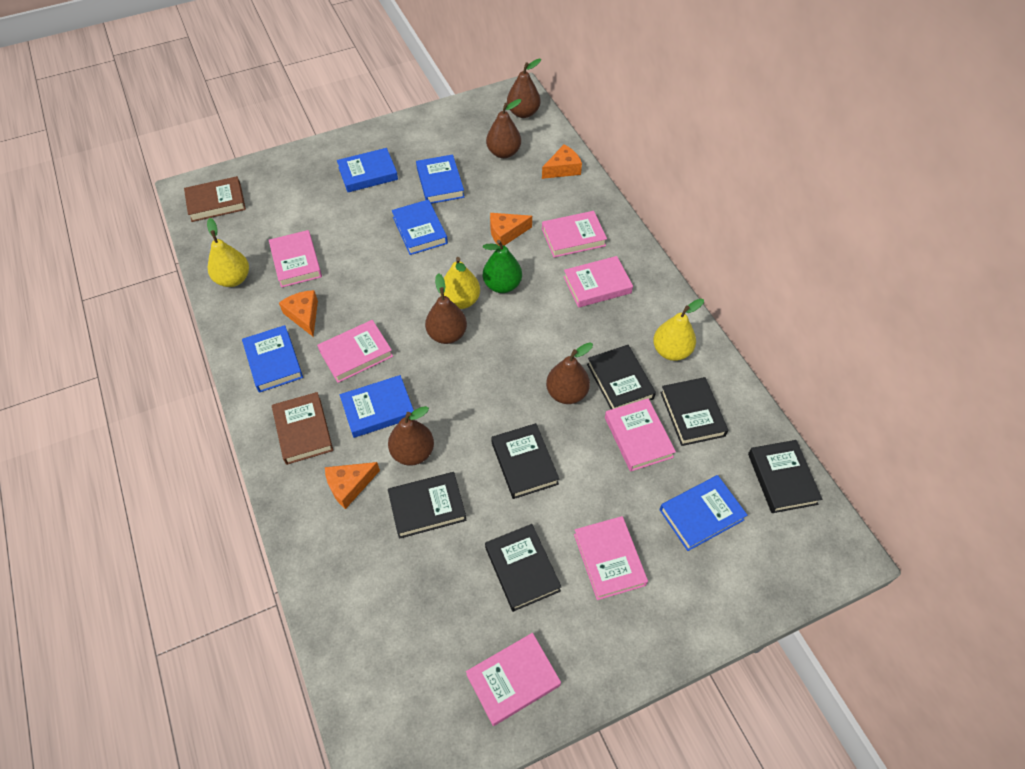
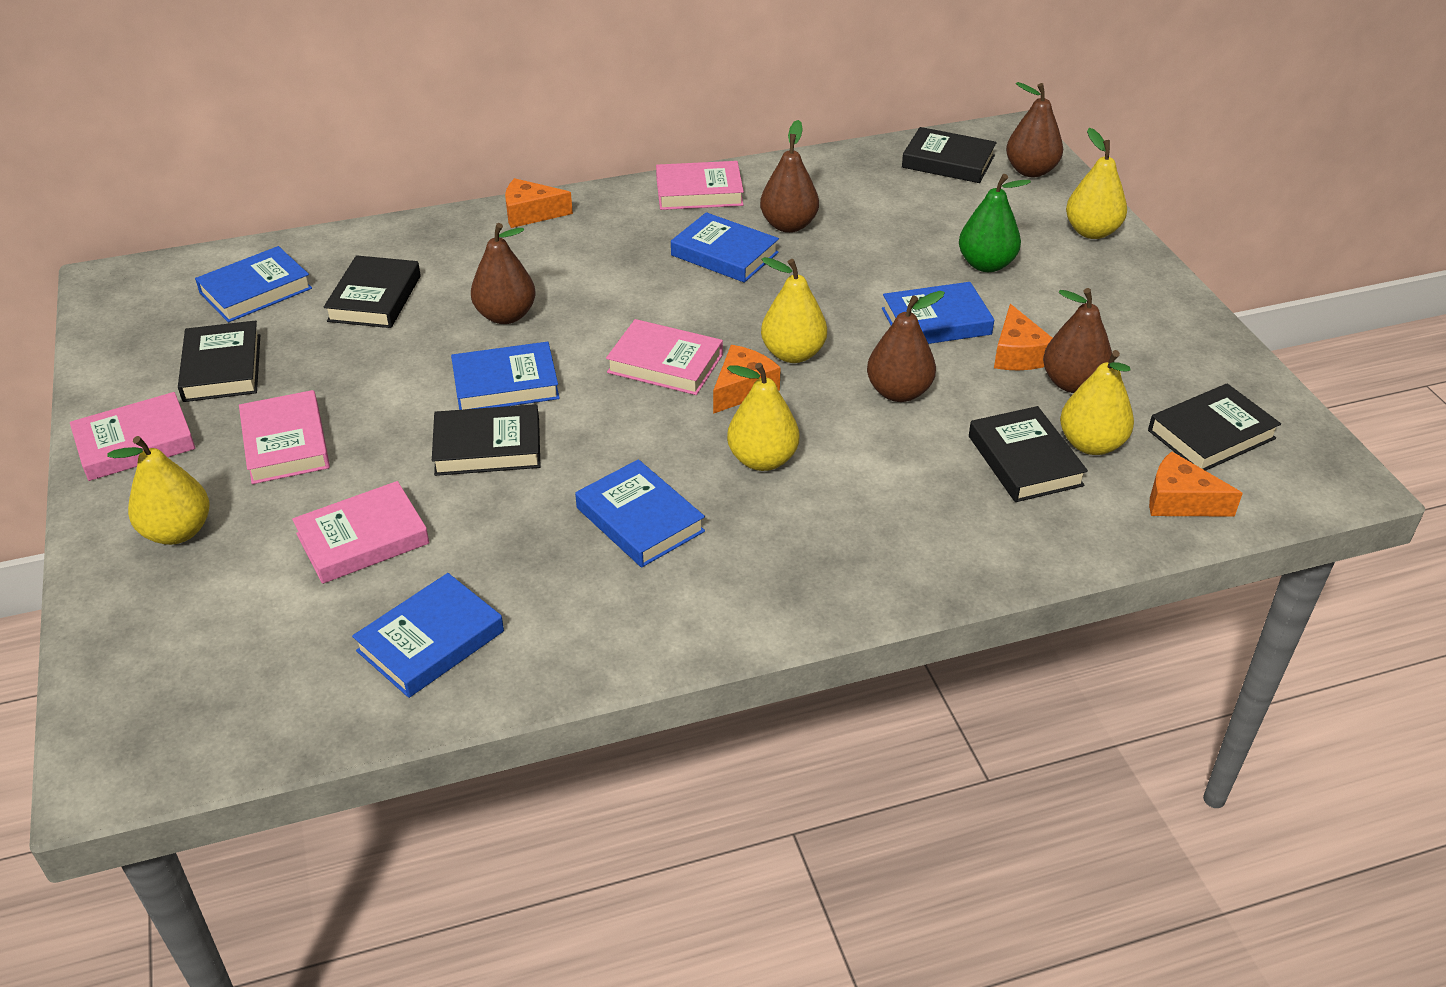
brown book: [184,176,246,222] [272,392,333,465] = 2 -> none = 0
pink book: [269,230,322,288] [317,320,393,383] [466,633,561,726] [542,211,607,258] [564,256,633,308] [574,516,648,600] [605,398,676,472] = 7 -> [70,392,196,481] [239,390,330,484] [292,481,429,584] [606,319,723,395] [656,161,744,210] = 5
yellow pear: [207,218,249,287] [440,257,480,309] [653,298,704,361] = 3 -> [107,436,209,545] [727,363,799,471] [761,257,827,363] [1060,350,1134,455] [1066,128,1127,239] = 5

